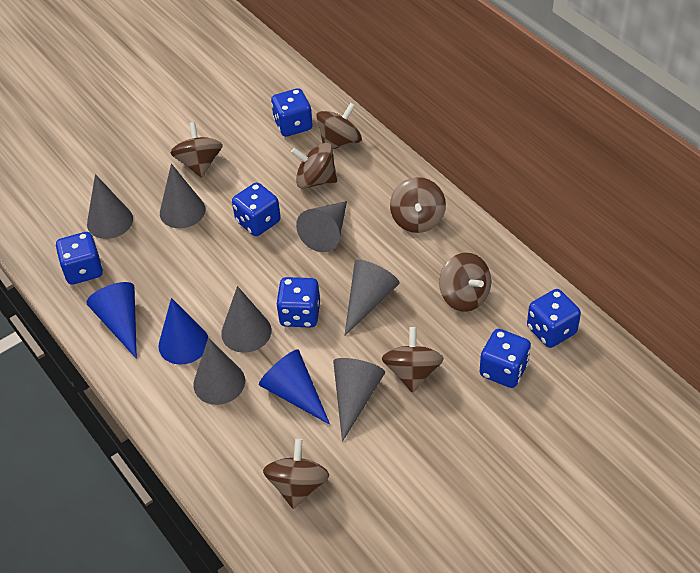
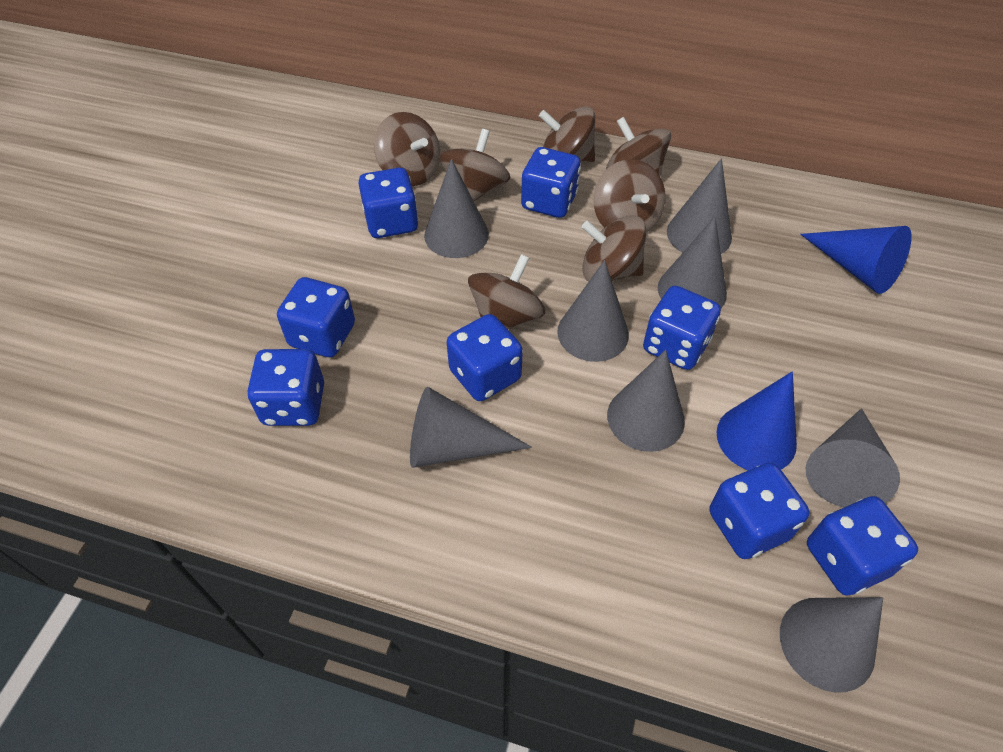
blue cone: [86,282,137,359] [159,298,208,365] [259,349,330,425] = 3 -> [717,371,797,470] [800,226,912,294] = 2
blue dice: [56,232,103,285] [232,182,281,236] [271,88,313,137] [276,277,320,328] [480,329,531,388] [527,289,581,348] = 6 -> [247,349,324,426] [277,277,355,357] [358,168,419,238] [447,314,523,401] [521,147,581,218] [643,286,721,370] [709,462,810,559] [807,496,918,596] = 8
grey cone: [87,174,133,239] [160,164,206,228] [193,338,245,405] [221,286,271,353] [296,201,347,252] [333,358,385,442] [344,260,400,336] = 7 -> [410,386,532,468] [424,159,489,258] [557,260,629,362] [607,350,685,452] [658,217,727,308] [667,158,732,254] [780,597,883,693] [805,408,900,507] = 8

